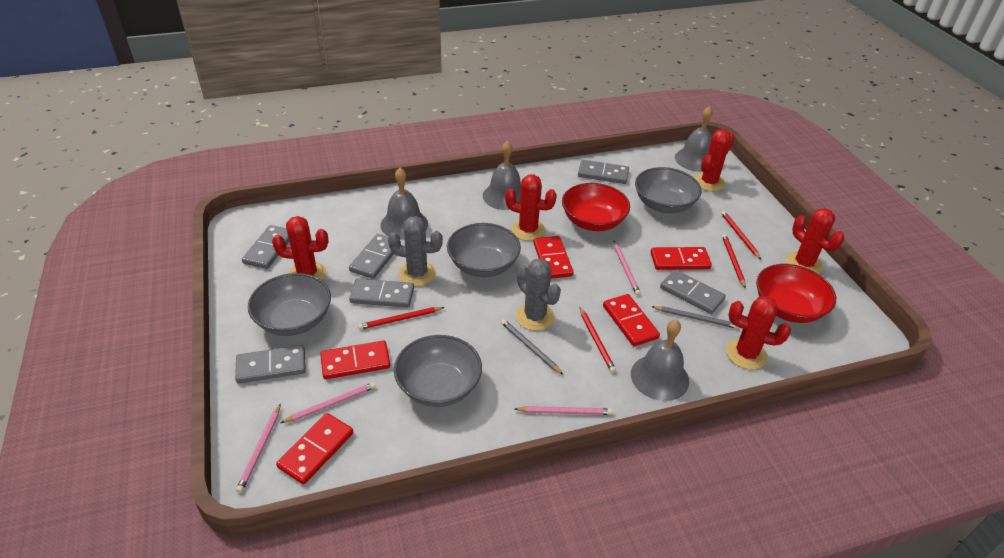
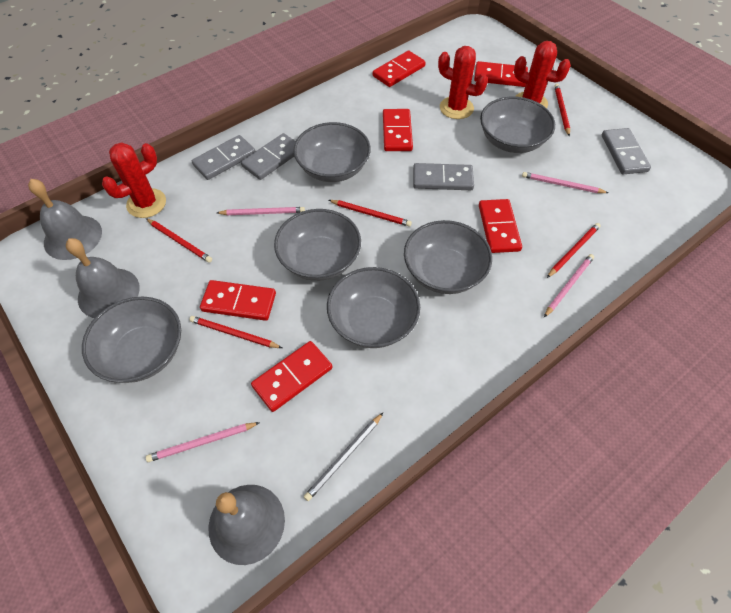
grey bell: [380,168,428,240] [483,140,521,210] [631,320,689,401] [675,106,713,172] = 4 -> [28,179,102,260] [66,238,140,318] [208,485,285,565] = 3
grey bowl: [248,273,331,336] [394,335,482,407] [447,223,521,277] [635,167,702,213] = 4 -> [82,296,181,383] [274,209,361,281] [293,122,371,182] [327,267,420,348] [404,220,492,294] [480,96,555,153] = 6
grey cactus: [388,216,443,286] [516,258,561,331] = 2 -> none = 0
grey domino: [235,345,306,384] [242,225,289,269] [349,234,401,279] [349,279,414,308] [578,160,629,184] [660,269,726,314] = 6 -> [192,135,256,180] [241,133,296,180] [413,163,474,190] [602,128,651,174] = 4
grey pencil: [501,319,563,375] [651,306,738,329] = 2 -> [304,413,383,501] = 1
red bowl: [562,183,630,231] [756,264,836,323] = 2 -> none = 0
red cactus: [272,216,328,280] [505,175,557,241] [694,129,734,192] [726,296,791,370] [786,208,844,274] = 5 -> [102,143,166,218] [438,46,488,119] [514,41,571,108] = 3
red domino: [276,413,353,485] [320,341,390,379] [533,236,573,279] [603,294,660,346] [651,247,712,270] = 5 -> [200,280,276,321] [251,341,332,412] [373,50,426,87] [383,109,413,151] [474,61,528,87] [479,199,522,253] = 6
red pencil: [358,307,444,330] [580,307,616,373] [721,211,761,259] [722,234,746,289] = 4 -> [146,218,212,263] [189,316,282,348] [329,200,412,227] [547,223,601,278] [554,84,570,137] = 5

